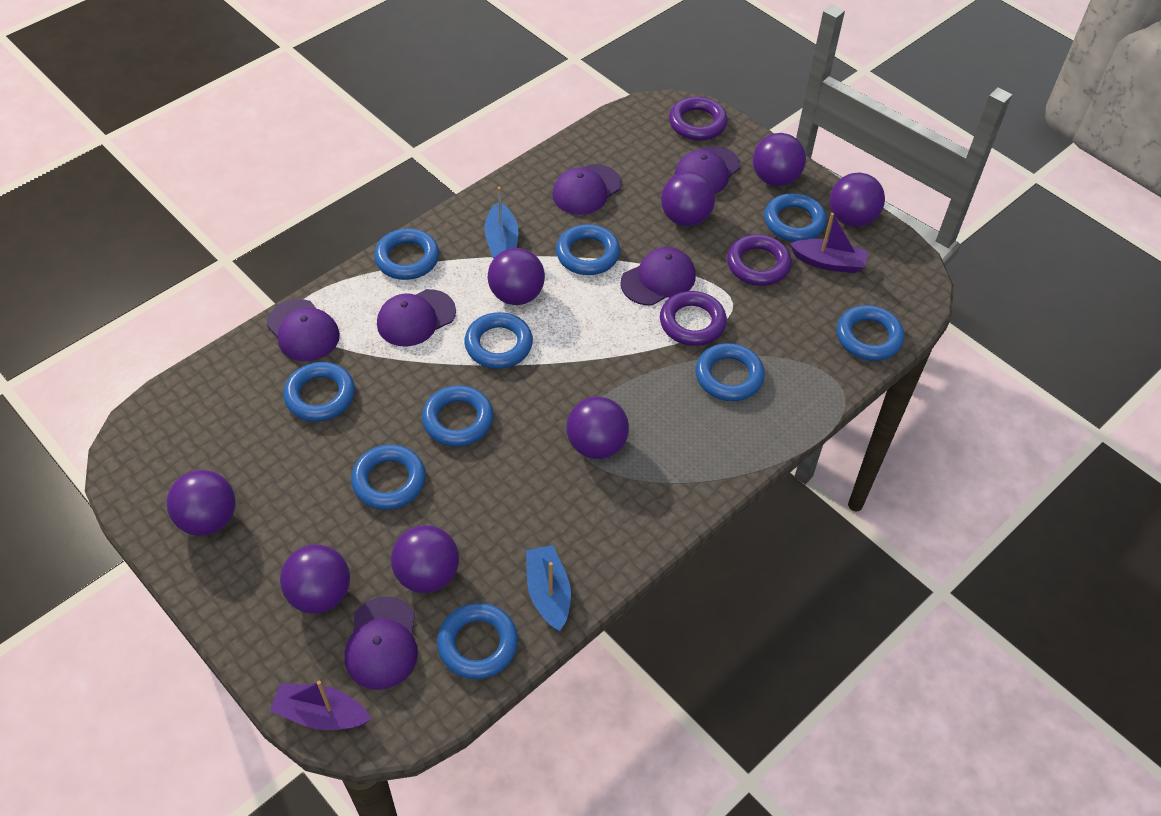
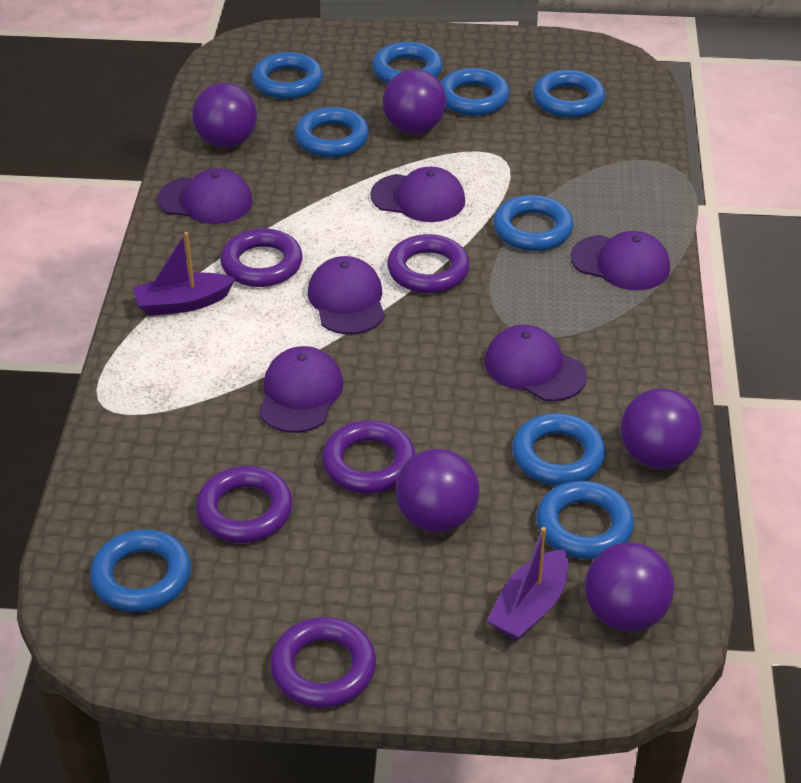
blue boat: [484,186,518,259] [526,545,571,631] = 2 -> none = 0
blue ring: [284,362,355,422] [351,445,426,510] [374,228,439,280] [422,385,494,447] [437,603,518,679] [465,312,533,369] [556,224,620,275] [695,343,765,401] [764,193,827,242] [837,305,904,361] = 10 -> [90,529,191,612] [252,52,323,99] [294,107,369,157] [372,42,443,84] [440,68,510,116] [493,195,574,251] [512,413,606,486] [533,70,605,118] [536,481,634,559] = 9
purple ball: [167,470,236,536] [280,545,350,614] [391,525,459,593] [488,248,545,305] [566,397,629,459] [661,172,715,227] [753,133,806,186] [830,172,885,227] = 8 -> [192,83,257,148] [383,69,446,134] [396,449,479,533] [585,542,674,632] [620,388,702,469] = 5
purple ring: [660,291,727,346] [669,97,728,140] [727,234,792,286] = 3 -> [196,466,293,543] [220,228,303,287] [270,617,376,708] [322,420,416,493] [387,234,470,293] = 5

